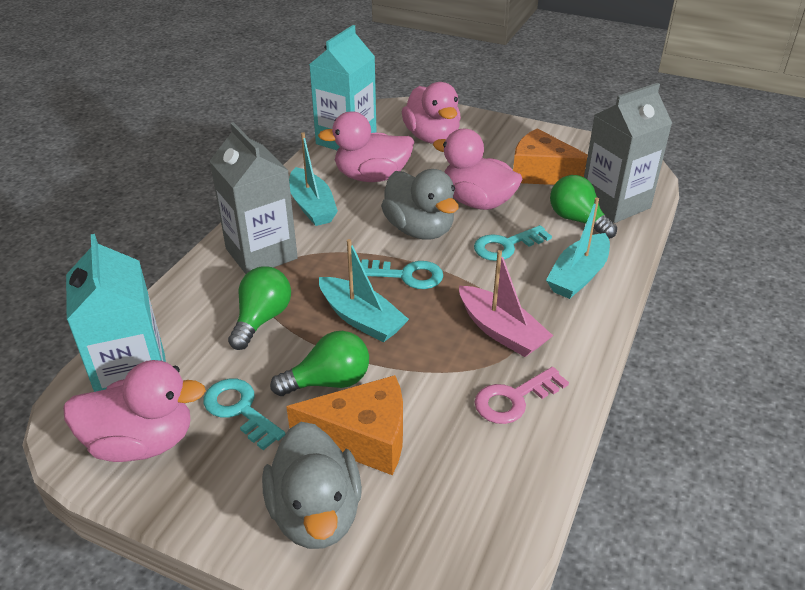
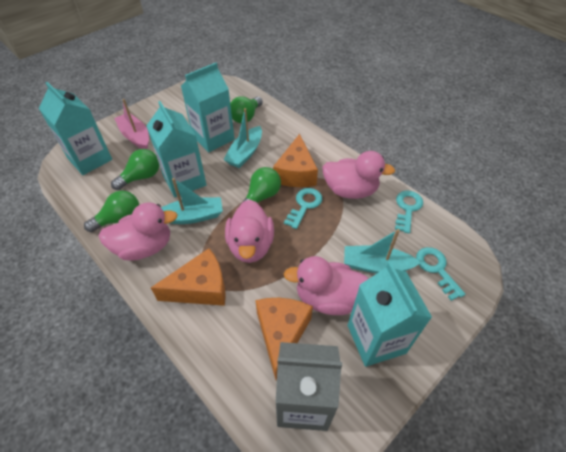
green light bulb: [228,267,291,350] [270,331,369,396] [550,175,617,239] = 3 -> [84,191,139,232] [111,149,159,190] [230,96,263,123] [239,167,281,206] = 4
grey carton: [210,122,298,274] [584,83,672,223] = 2 -> [276,342,342,431] = 1
grey duck: [262,422,362,549] [381,169,458,240] = 2 -> none = 0
orange cheese: [286,375,403,475] [513,128,588,185] = 2 -> [151,248,226,306] [255,298,313,380] [273,134,318,187] = 3
pink key: [475,367,569,424] = 1 -> none = 0
turquoise carton: [66,234,166,392] [309,25,377,150] = 2 -> [39,82,112,175] [146,101,207,197] [181,63,235,152] [348,262,432,367] = 4

